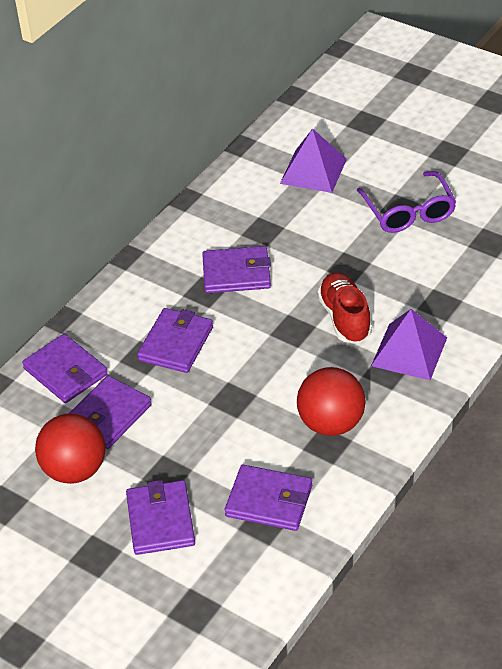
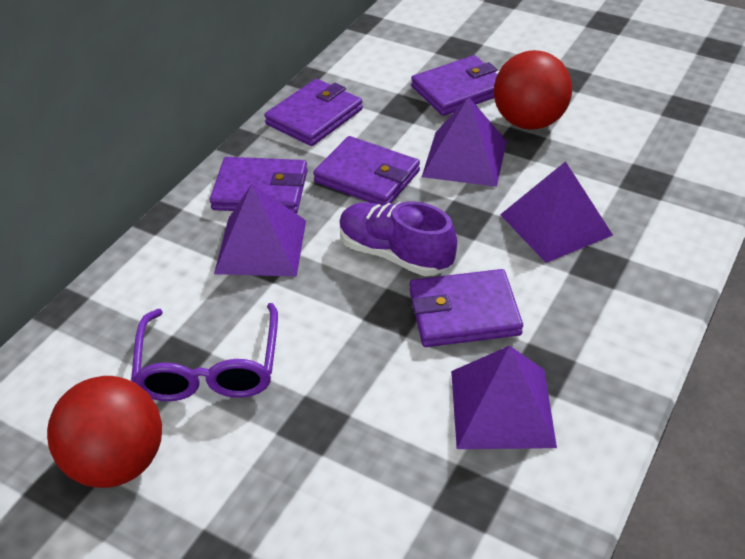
purple pyramid: [280,128,347,193] [371,309,447,380] = 2 -> [214,184,306,276] [422,96,507,187] [451,346,557,449] [500,161,613,263] = 4
purple shoe: none = 0 -> [339,201,457,276] = 1
purple wallet: [22,334,108,403] [70,376,152,449] [126,480,195,555] [137,308,213,373] [202,246,271,293] [225,465,312,531] = 6 -> [210,157,308,213] [264,79,363,146] [313,136,420,205] [410,269,523,347] [411,55,498,116] = 5
red shoe: [317,272,372,343] = 1 -> none = 0

